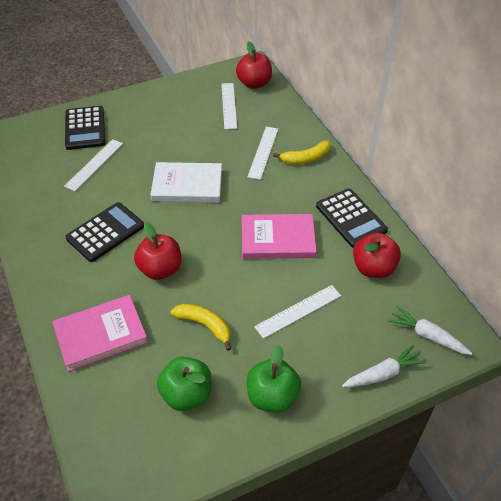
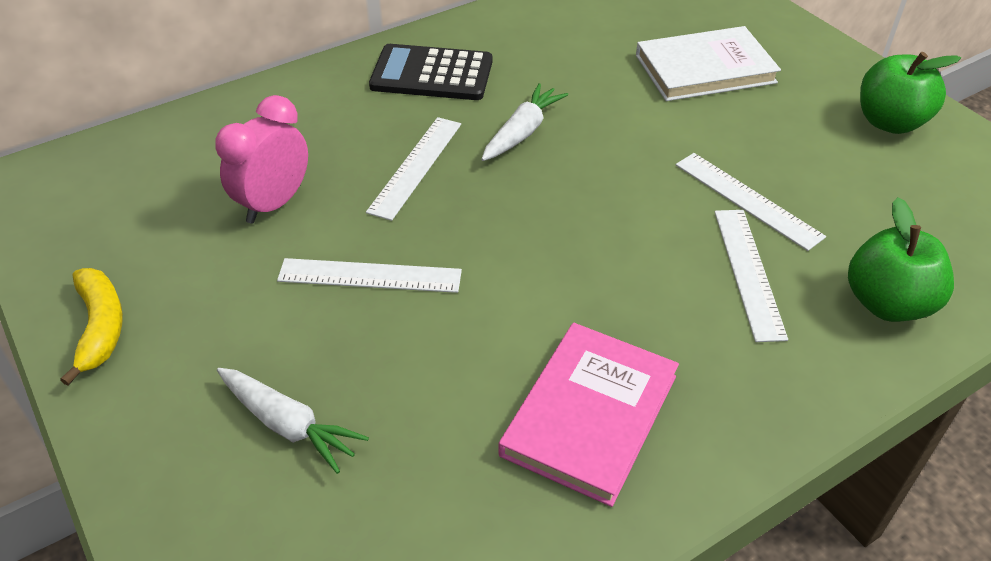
black calculator: [65,106,105,150] [65,202,144,262] [316,189,388,248] = 3 -> [369,44,492,100] = 1
pink book: [52,295,148,371] [242,214,317,259] = 2 -> [499,323,679,507] = 1
pink clock: none = 0 -> [215,95,308,224] = 1
red apple: [134,222,181,280] [236,41,272,89] [353,233,401,278] = 3 -> none = 0
yellow banana: [170,304,231,351] [273,140,331,164] = 2 -> [60,268,123,386] = 1

